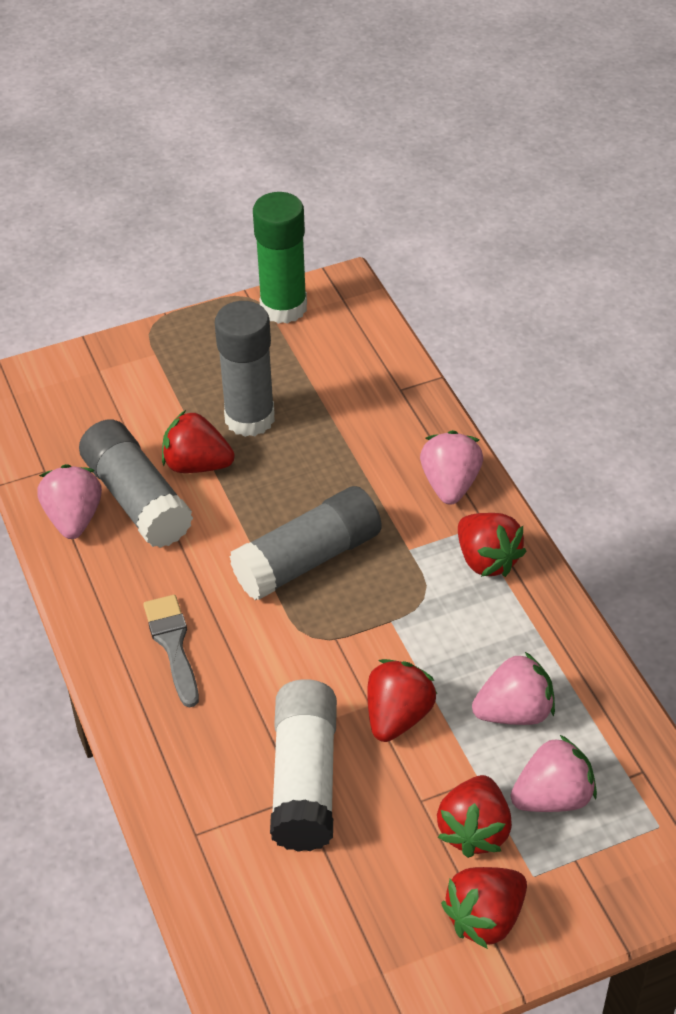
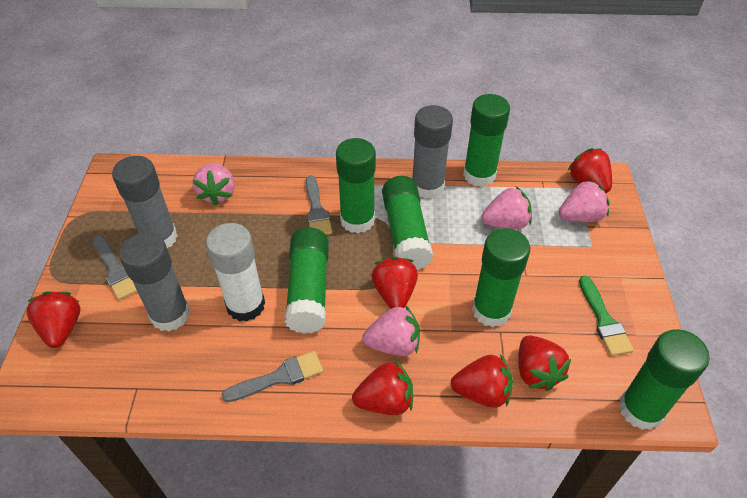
green brush: none = 0 -> [579,276,634,356] = 1
green glue stick: [253,192,307,324] = 1 -> [284,228,329,334] [336,138,376,233] [382,176,433,270] [463,94,510,187] [472,228,530,327] [619,329,709,430] = 6
grey brush: [143,595,199,708] = 1 -> [93,236,137,300] [222,351,323,402] [306,175,333,235] = 3
red strawberry: [162,410,235,473] [367,659,437,742] [437,775,512,858] [441,867,527,949] [458,513,527,577] = 5 -> [27,291,80,348] [352,360,413,415] [371,257,418,309] [451,354,513,408] [518,335,571,391] [568,148,612,193] = 6

